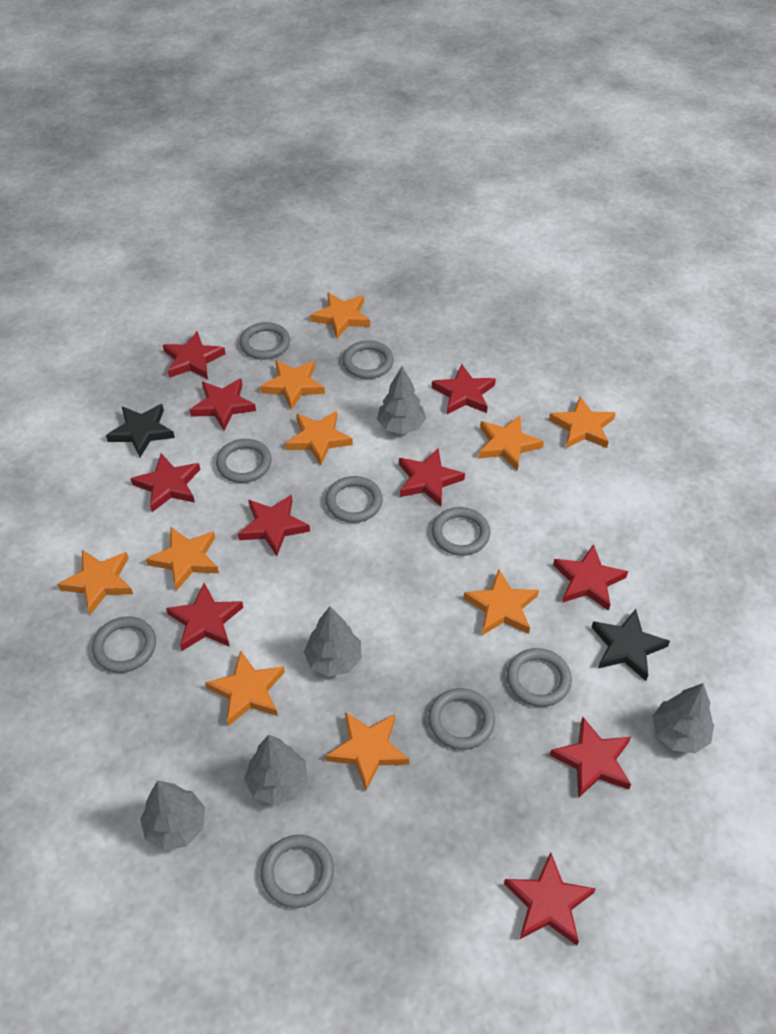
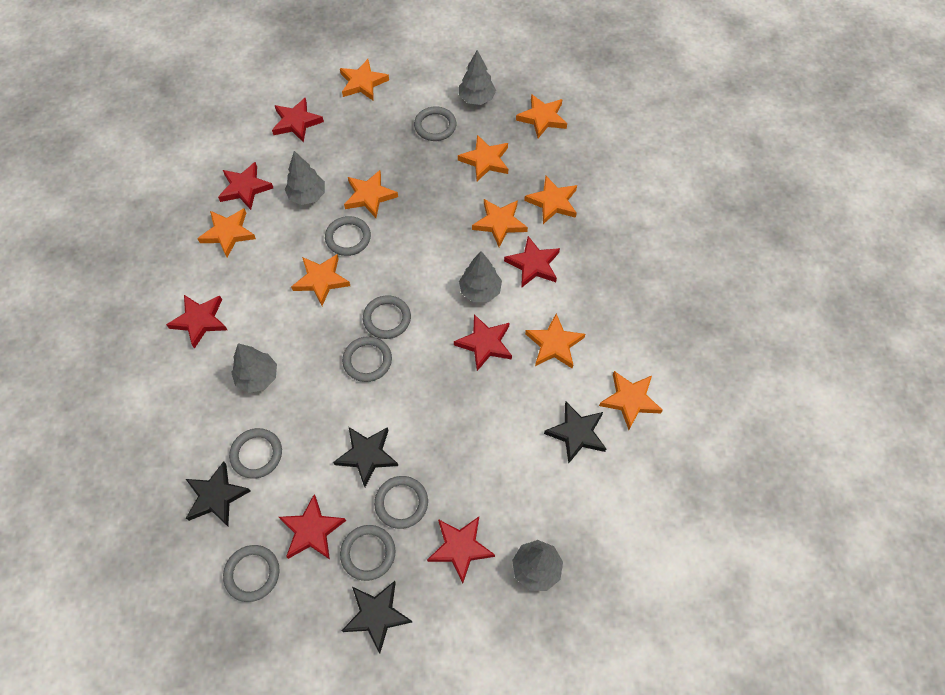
black star: [106,404,175,457] [591,609,670,681] = 2 -> [186,461,251,526] [333,427,398,487] [342,581,412,653] [544,402,606,464] = 4
grey ring: [92,616,156,673] [216,439,272,483] [240,322,290,360] [261,835,334,908] [325,476,383,523] [342,341,394,379] [428,688,495,750] [432,507,490,556] [507,648,572,707] = 9 -> [223,545,280,602] [229,428,282,479] [325,216,371,256] [340,525,396,581] [342,336,392,382] [363,295,411,339] [374,476,428,529] [414,107,456,141] = 8
red star: [131,454,200,512] [163,331,225,379] [166,583,243,651] [190,378,256,430] [238,495,310,556] [399,448,465,506] [432,364,496,414] [504,852,596,945] [550,717,631,798] [553,544,628,611] = 10 -> [166,295,227,349] [218,162,273,210] [272,98,324,143] [279,494,346,560] [427,517,495,584] [454,314,512,371] [504,236,560,288] = 7

